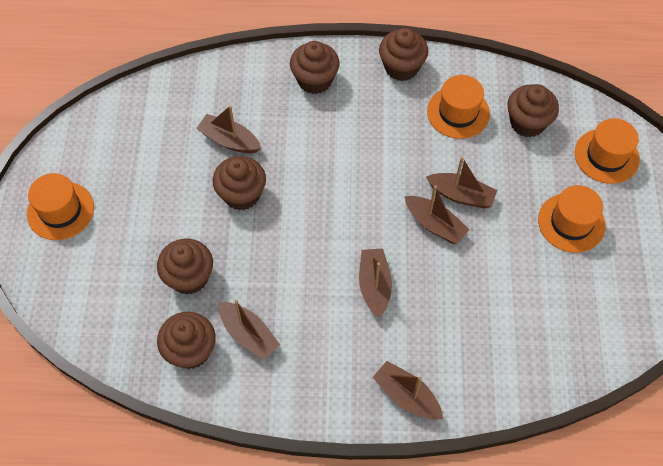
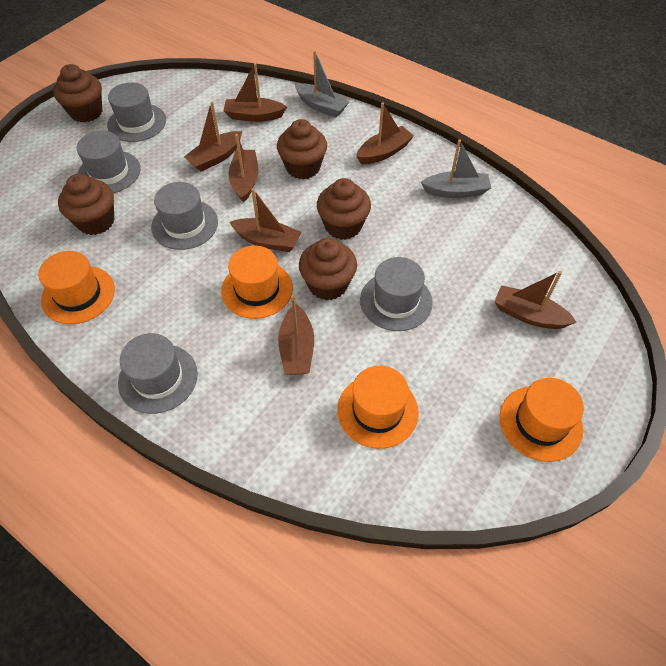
brown boat: [196,105,261,153] [219,300,280,360] [359,249,392,318] [372,361,443,420] [405,185,470,244] [426,157,497,208] = 6 -> [184,102,242,172] [224,63,287,122] [229,134,258,203] [230,188,301,252] [278,295,314,375] [356,102,414,164] [494,271,576,329] = 7
brown cupcake: [157,238,213,295] [157,312,216,369] [213,156,266,210] [290,41,340,94] [379,28,428,81] [507,84,559,137] = 6 -> [53,64,102,122] [58,174,114,235] [277,119,327,179] [299,238,357,300] [317,178,371,240] = 5
grey boat: none = 0 -> [295,51,349,117] [421,139,491,198] = 2
grey hat: none = 0 -> [77,131,141,193] [107,82,166,142] [118,333,198,414] [151,182,218,250] [360,257,433,331] = 5

